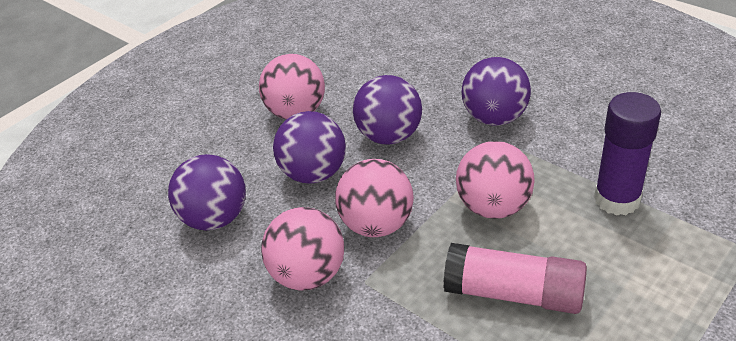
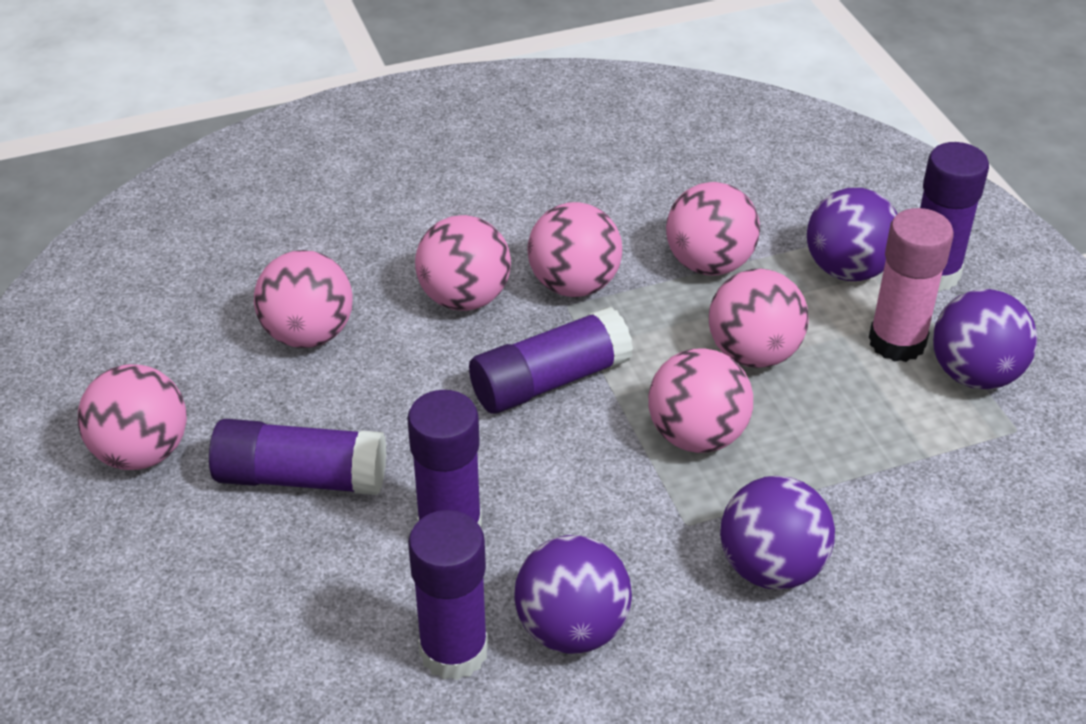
pink ball: [259,54,325,119] [261,207,345,291] [335,159,414,237] [456,141,535,219] = 4 -> [78,364,187,470] [254,250,353,348] [415,215,511,311] [528,202,622,297] [648,348,753,453] [666,182,760,276] [709,268,809,368] = 7
purple glue stick: [594,92,661,215] = 1 -> [209,419,386,495] [407,390,482,527] [408,510,488,680] [469,307,633,414] [920,142,989,292] = 5

